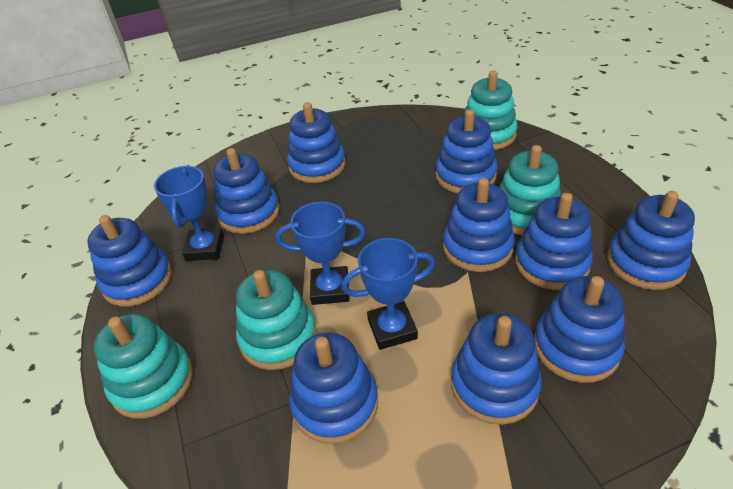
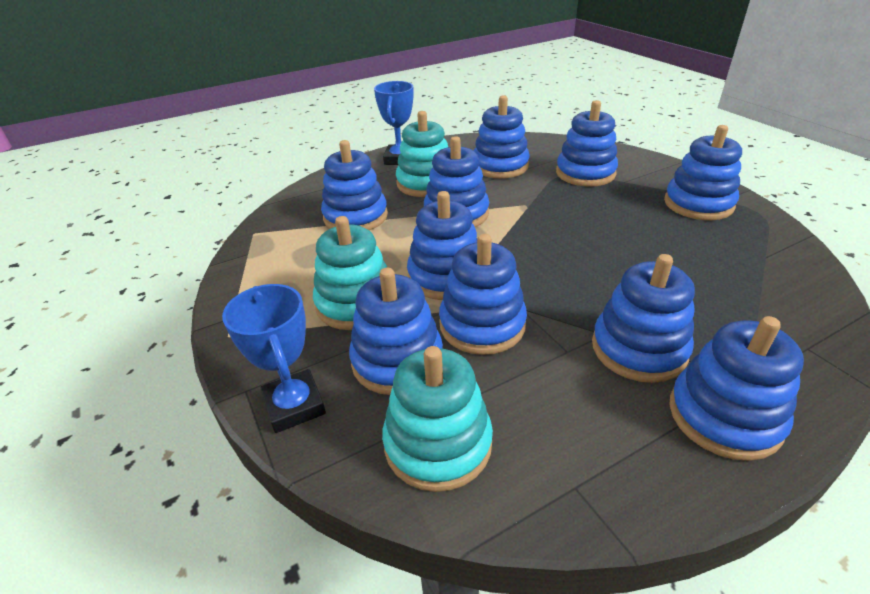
blue trophy: [154,165,224,261] [276,202,366,305] [341,238,435,350] = 3 -> [222,284,326,433] [374,81,414,165] = 2
turquoise stacking toy: [94,314,193,419] [236,270,317,370] [464,71,518,150] [499,145,561,236] = 4 -> [313,216,388,330] [382,346,493,492] [396,111,448,197] = 3

